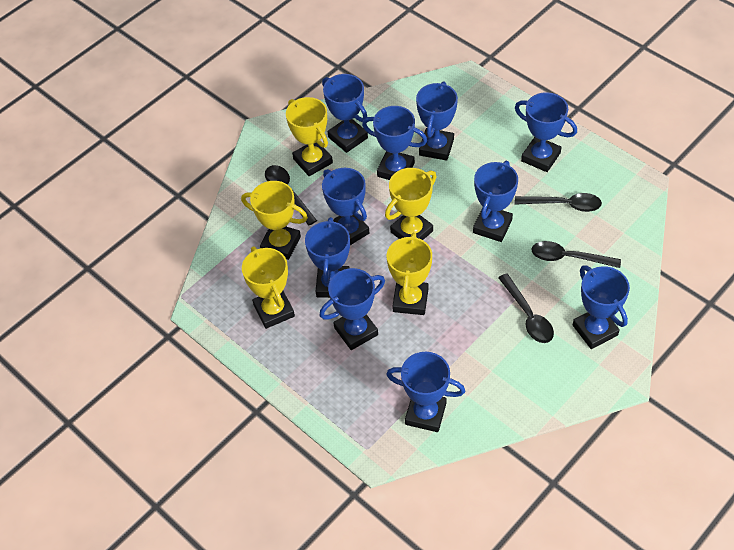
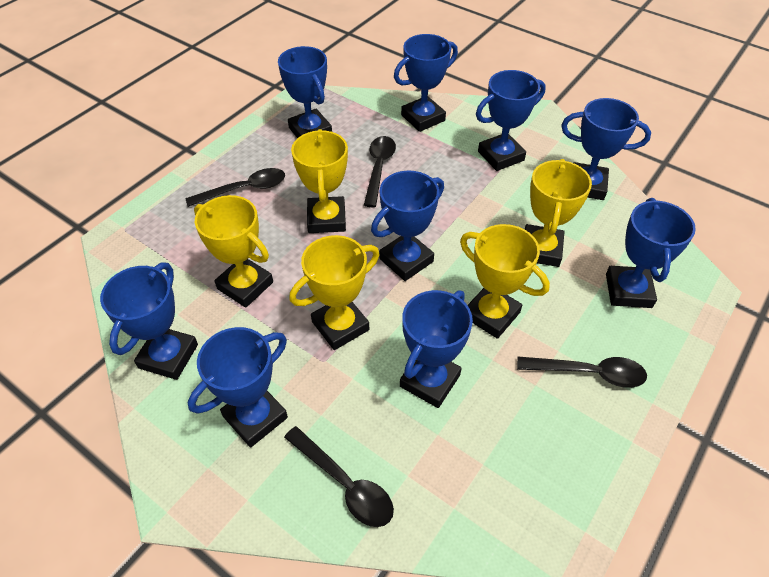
blue trophy: [305,217,350,298] [320,268,385,350] [322,74,368,153] [322,168,369,245] [362,106,427,180] [386,352,465,432] [416,81,458,161] [473,161,518,242] [515,92,577,172] [573,265,630,349] = 10 -> [100,262,198,380] [188,327,288,447] [278,46,332,138] [371,170,444,281] [394,34,458,132] [400,290,473,408] [476,70,546,171] [561,98,651,200] [606,198,696,308] = 9

